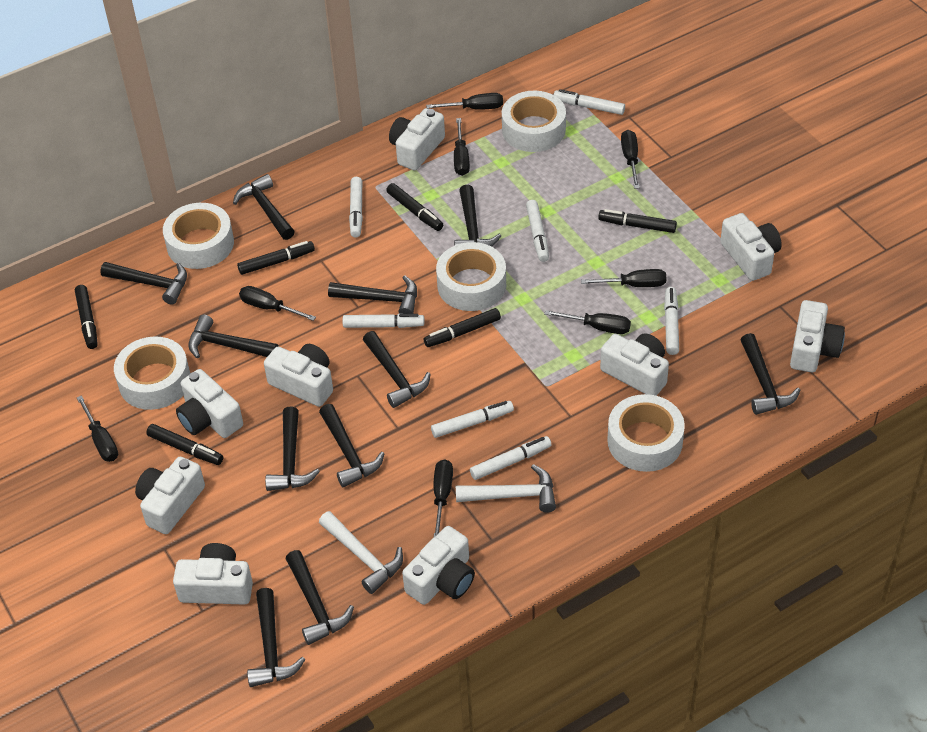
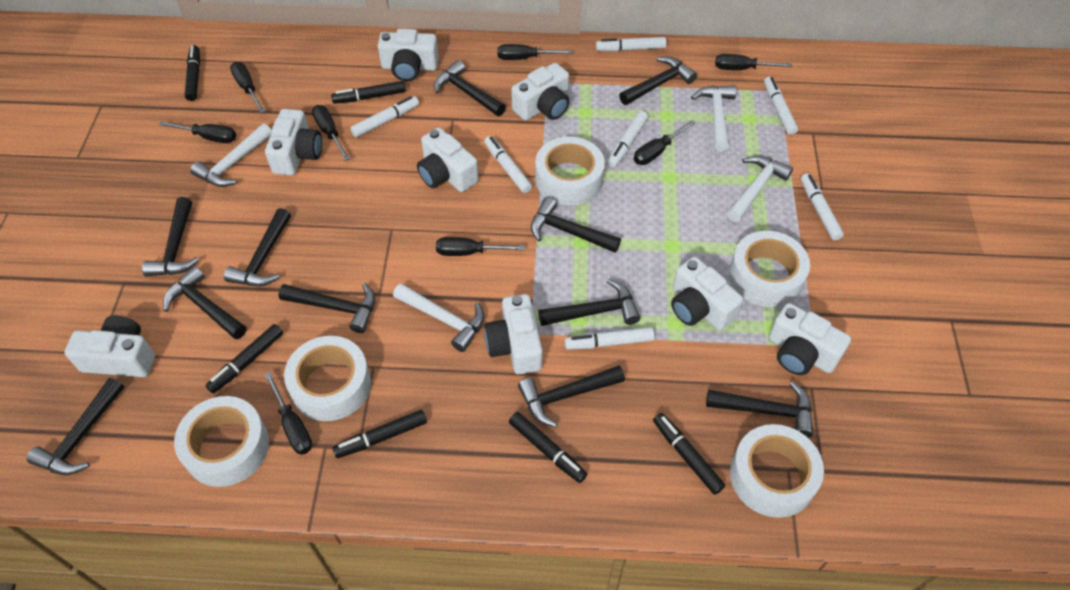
white camera: [135,457,205,534] [173,543,253,605] [176,369,243,438] [264,344,333,407] [389,108,445,170] [402,526,475,605] [600,333,669,396] [720,213,782,281] [790,300,845,372] = 9 -> [64,315,155,377] [265,109,322,175] [378,29,439,81] [417,127,479,192] [484,294,542,374] [511,63,570,121] [671,257,743,330] [769,303,851,375] = 8
white hammer: [319,511,403,594] [456,464,556,513] = 2 -> [190,124,271,187] [393,283,484,352] [691,85,737,152] [727,156,793,222] = 4

